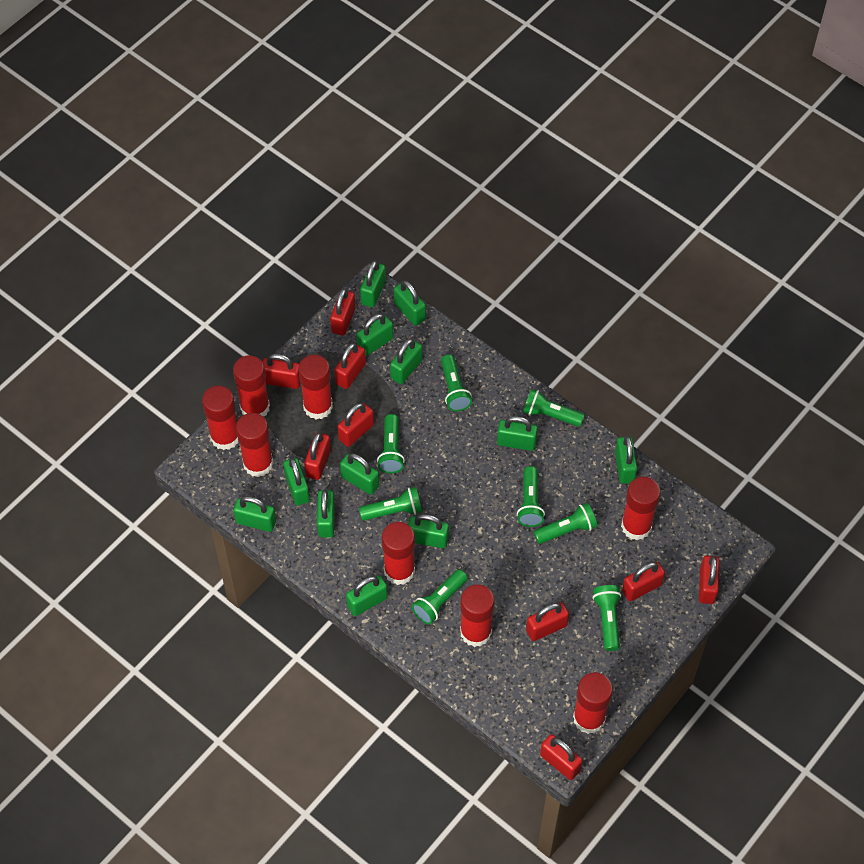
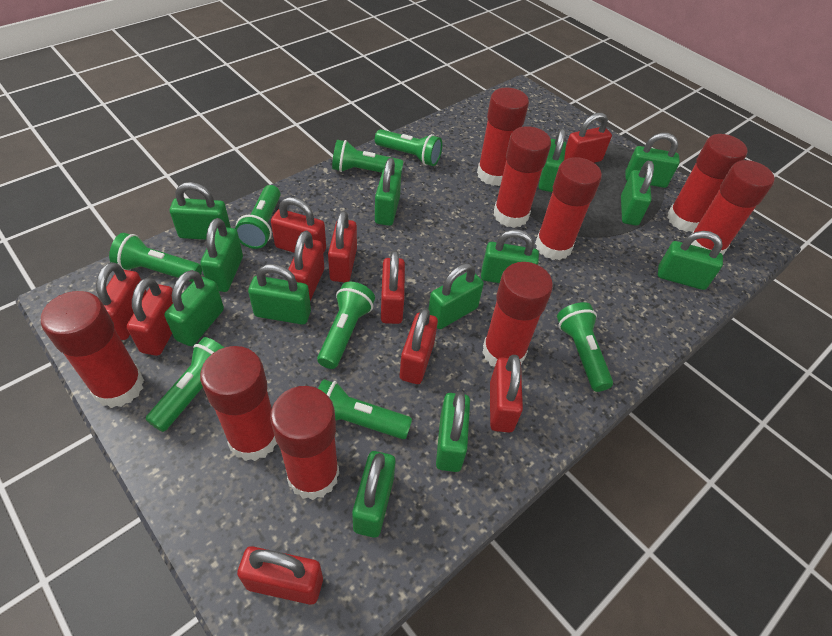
green padlock: [233,496,276,532] [283,458,310,505] [317,490,335,537] [340,453,379,495] [346,575,388,616] [356,314,393,356] [360,260,386,307] [390,339,422,384] [394,280,426,326] [408,514,449,548] [497,416,538,451] [615,436,637,484] = 12 -> [164,270,224,346] [170,182,231,240] [200,218,243,292] [248,264,311,325] [352,451,396,538] [375,158,401,226] [428,263,484,329] [436,392,470,472] [481,230,539,283] [539,129,566,192] [621,161,654,226] [625,133,680,188] [658,231,723,290] = 13
red glue stick: [202,386,238,450] [233,355,270,417] [236,413,273,477] [298,355,333,419] [382,522,415,585] [460,584,495,647] [573,673,613,734] [621,476,661,540] = 8 -> [41,291,144,408] [200,346,277,461] [270,386,339,500] [477,87,529,186] [482,262,553,367] [493,126,551,228] [535,157,602,260] [667,134,747,232] [691,160,775,255] = 9
red padlock: [263,354,301,389] [304,432,331,480] [330,288,355,335] [334,343,366,389] [337,403,374,447] [526,602,569,641] [540,734,583,780] [622,562,665,601] [699,556,720,604] = 9 -> [96,262,147,340] [127,278,173,356] [237,546,323,605] [271,197,326,253] [288,231,324,301] [328,211,357,282] [381,250,405,324] [400,308,438,384] [490,355,523,433] [564,113,612,163] = 10

